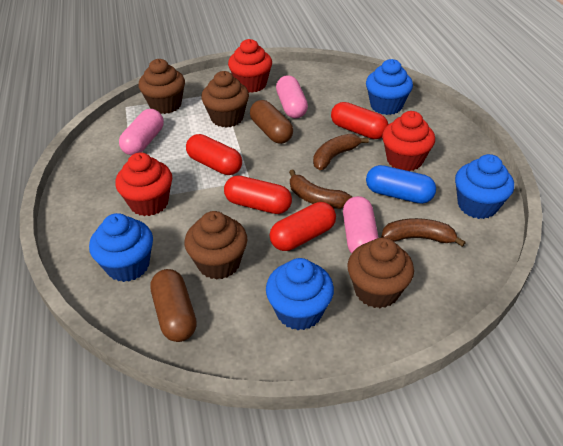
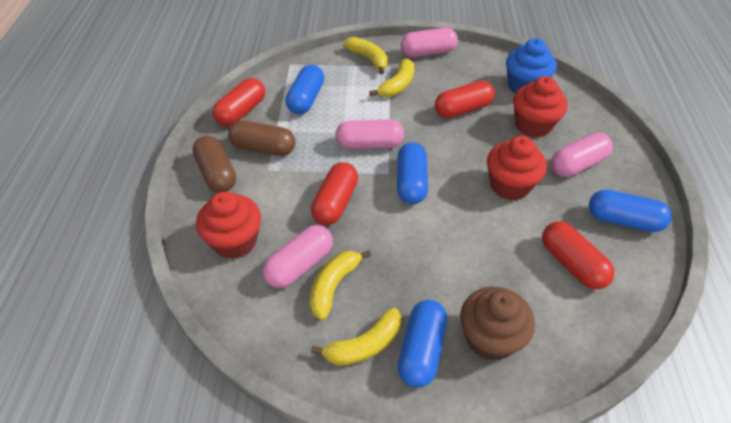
blue capsule: [366,165,436,204] = 1 -> [285,65,324,114] [397,142,428,204] [398,300,447,388] [589,190,672,232] = 4
blue cupcake: [89,213,153,282] [266,258,334,330] [366,59,413,115] [455,154,514,219] = 4 -> [506,38,557,94] = 1
brown banana: [289,170,352,209] [313,134,369,170] [381,218,466,247] = 3 -> none = 0
brown cupcake: [139,59,185,114] [185,211,247,280] [201,71,249,128] [348,237,414,308] = 4 -> [460,286,535,361] = 1
pink capsule: [119,109,164,155] [276,75,308,118] [343,196,379,254] = 3 -> [262,225,333,288] [335,120,404,149] [401,28,458,57] [551,132,613,177] = 4
yellow banana: none = 0 -> [310,250,371,320] [311,308,401,366] [343,37,388,74] [370,58,414,97] = 4

